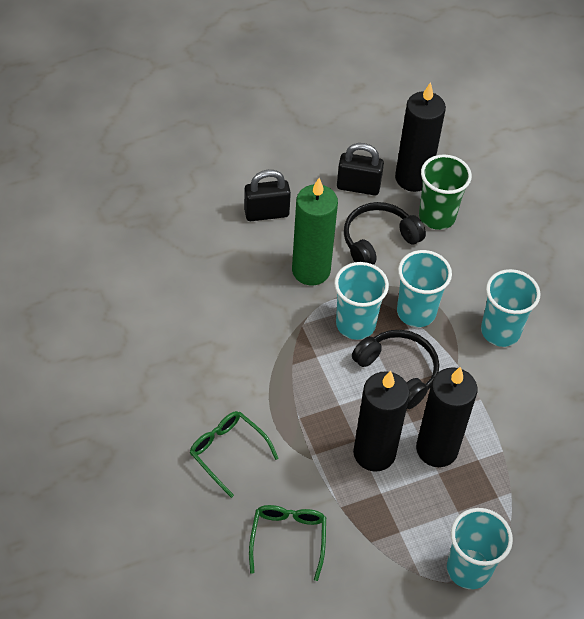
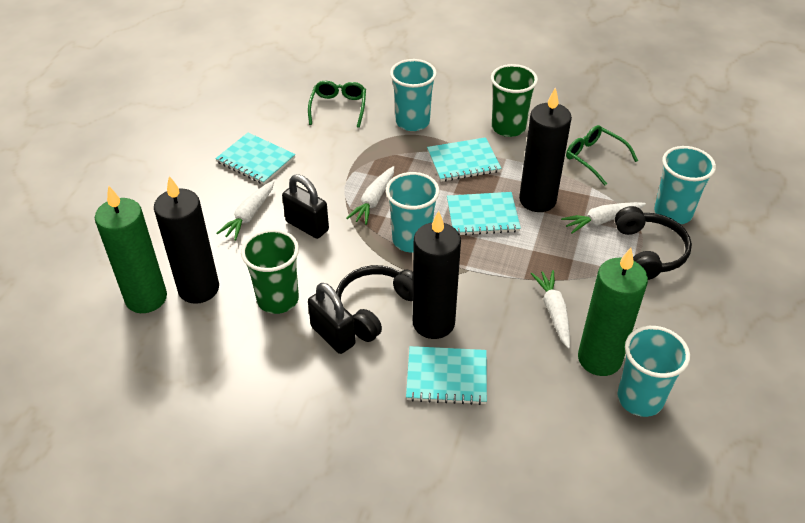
green candle: [292,178,338,285] = 1 -> [95,185,167,313] [578,248,648,376] = 2
green cup: [419,155,472,230] = 1 -> [241,229,299,314] [491,64,538,137] = 2
turquoise notebook: none = 0 -> [215,133,296,184] [406,346,487,405] [427,137,501,182] [447,192,521,235] = 4
white carrot: none = 0 -> [216,180,274,241] [346,166,394,225] [531,270,570,349] [561,202,646,234] = 4

